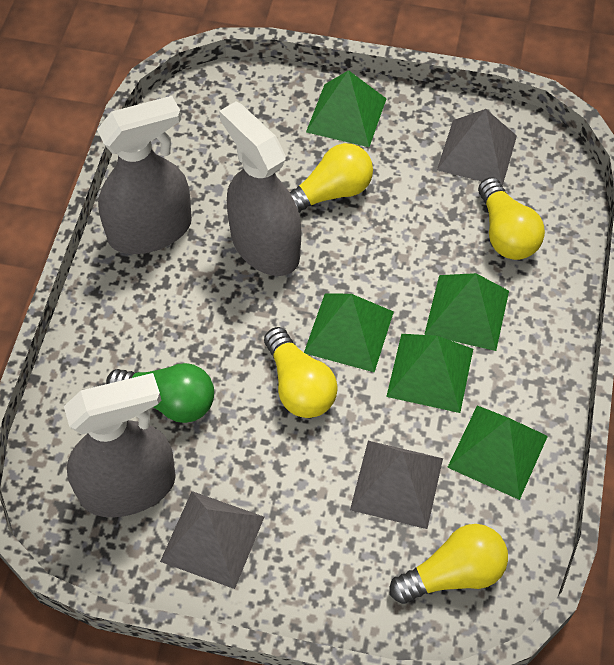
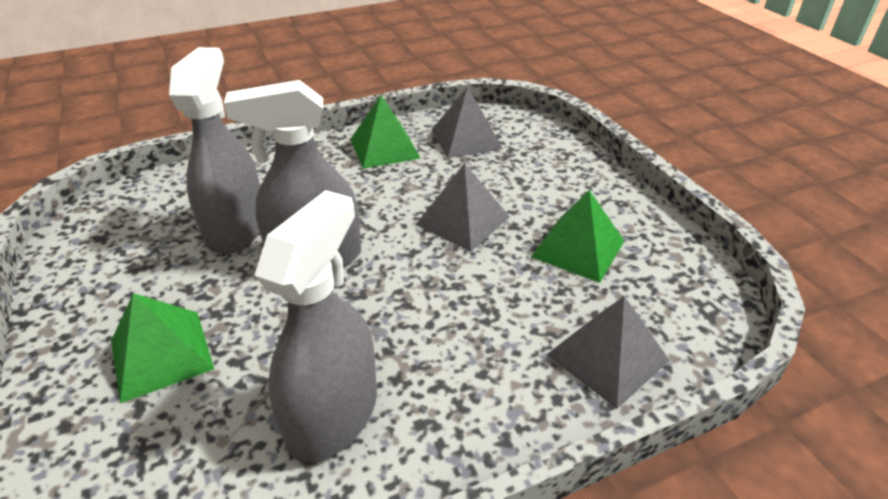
green light bulb: [106,363,214,423] = 1 -> none = 0
green pyramid: [304,293,394,372] [306,70,387,147] [386,334,473,413] [424,273,509,351] [447,405,548,500] = 5 -> [111,293,214,403] [350,95,421,169] [531,190,624,283] = 3
yellow light bulb: [264,327,338,418] [290,143,373,213] [389,524,508,604] [478,177,545,260] = 4 -> none = 0

